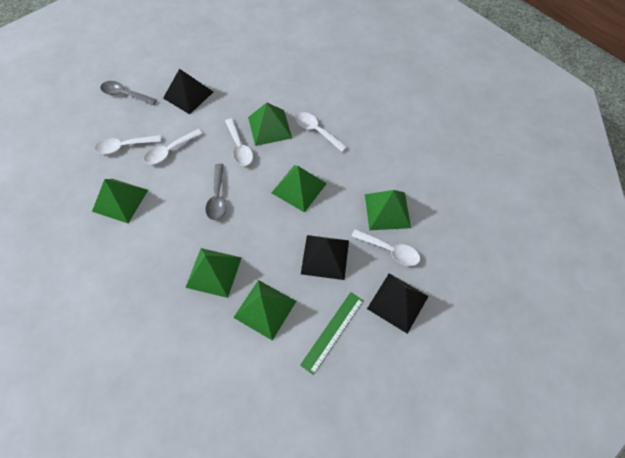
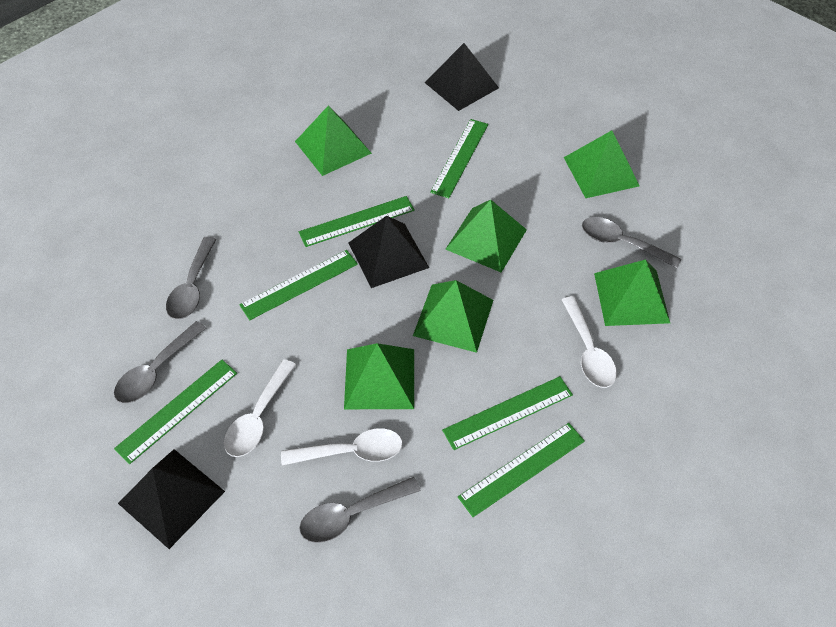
green ruler: [300,292,364,375] = 1 -> [114,360,237,464] [239,250,358,320] [299,196,415,247] [430,119,488,198] [442,376,573,450] [458,423,585,517] = 6
grey spoon: [100,81,157,105] [205,164,226,220] = 2 -> [114,321,207,403] [166,237,217,319] [299,477,421,543] [582,217,681,268] = 4
white spoon: [95,135,161,154] [144,129,203,165] [225,118,253,166] [295,112,347,152] [351,229,420,266] = 5 -> [224,359,296,457] [281,428,403,466] [562,296,617,388] = 3

